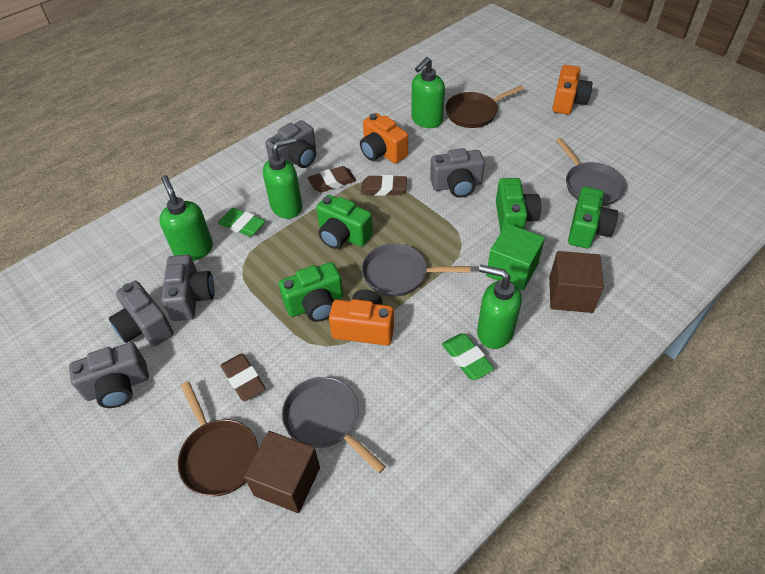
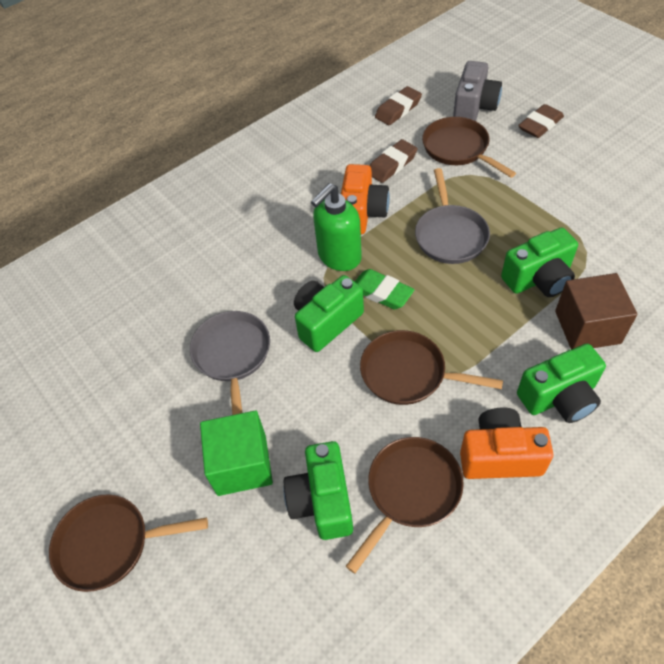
brown cube: [244,431,320,513] [549,251,604,313] = 2 -> [555,273,638,350] = 1
brown pan: [178,382,258,496] [445,85,524,128] = 2 -> [49,494,208,592] [346,437,464,574] [360,330,503,405] [422,117,516,178] = 4
green eraser: [218,208,265,237] [442,333,494,380] = 2 -> [355,269,414,309] = 1
green soap dispenser: [159,175,213,261] [263,137,302,219] [411,57,445,128] [477,265,522,349] = 4 -> [311,183,362,271] = 1
grey camera: [69,342,149,408] [109,281,174,346] [161,255,214,321] [265,120,316,168] [430,148,485,198] = 5 -> [453,61,502,121] = 1
grey pan: [282,377,386,473] [362,243,470,296] [556,138,626,206] = 3 -> [190,311,270,415] [415,168,490,264] = 2
orange camera: [329,289,394,346] [360,113,408,164] [552,65,593,114] = 3 -> [341,164,390,234] [460,407,554,479] = 2

